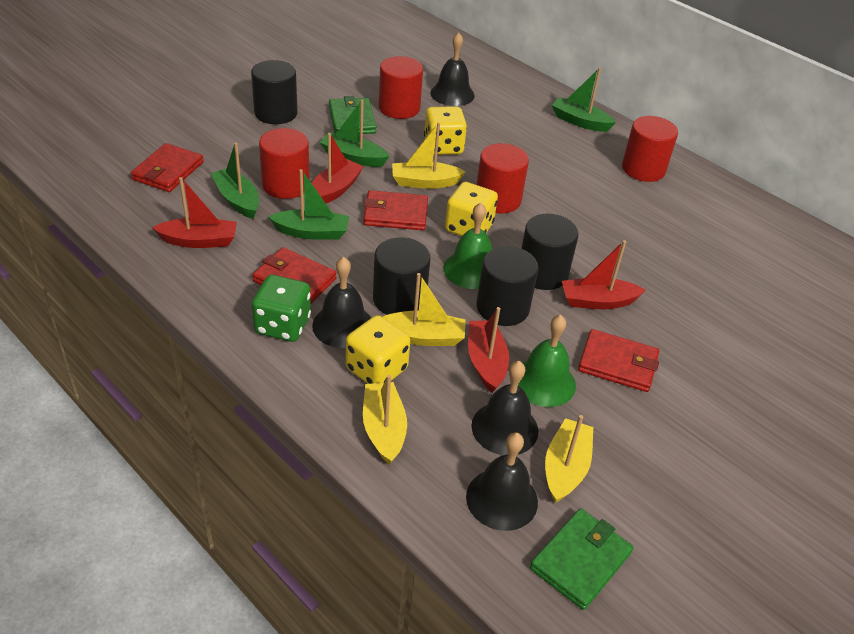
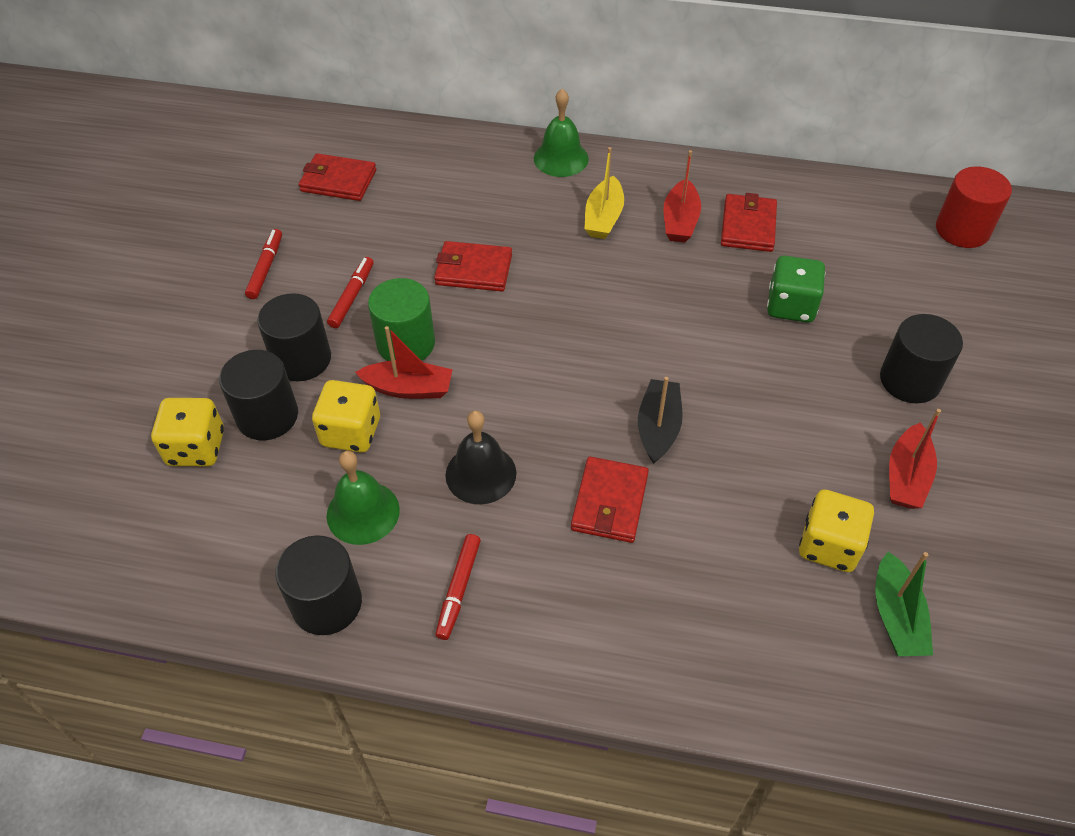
black bell: [312,257,371,348] [430,32,475,106] [466,432,538,531] [471,361,538,455] = 4 -> [446,411,516,504] = 1
black boat: none = 0 -> [638,377,683,464] = 1
green boat: [211,143,259,219] [268,169,349,240] [319,100,390,167] [552,68,616,132] = 4 -> [875,552,933,656] = 1
green cylinder: none = 0 -> [368,278,435,361] = 1
green wallet: [329,96,377,134] [530,508,633,610] = 2 -> none = 0
red boat: [152,177,237,248] [312,133,364,203] [468,307,509,393] [562,240,645,309] = 4 -> [355,326,453,399] [663,150,701,243] [889,409,941,509] = 3
red cylinder: [259,128,310,199] [379,56,423,119] [477,143,529,213] [622,116,678,182] = 4 -> [936,166,1012,248] = 1
red marker: none = 0 -> [245,229,282,299] [327,257,374,328] [436,534,481,640] = 3
yellow boat: [363,375,407,465] [383,273,466,346] [392,123,466,189] [545,415,593,503] = 4 -> [584,147,624,239] = 1

